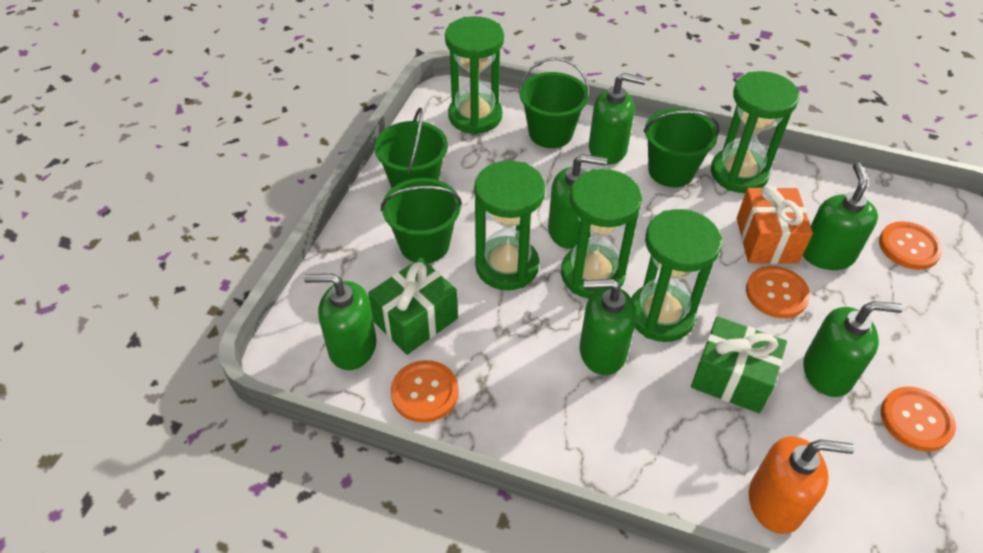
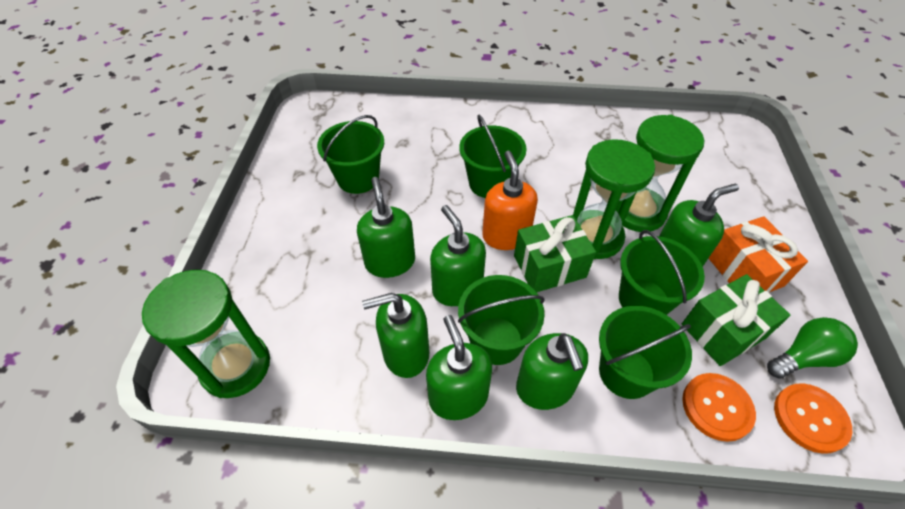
green bucket: [374,108,448,188] [381,178,462,263] [519,57,590,148] [644,108,720,187] = 4 -> [317,115,384,194] [458,275,545,365] [459,115,527,198] [599,306,692,399] [619,230,705,315] = 5
green hourglass: [445,16,504,134] [474,161,546,290] [561,169,642,299] [631,209,722,342] [711,71,799,193] = 5 -> [142,269,270,398] [573,139,655,259] [616,115,704,232] = 3
green light bulb: none = 0 -> [767,317,858,379] = 1
orange button: [391,360,459,423] [746,266,810,318] [879,221,943,270] [881,387,956,451] = 4 -> [682,373,756,442] [774,383,852,454] = 2

